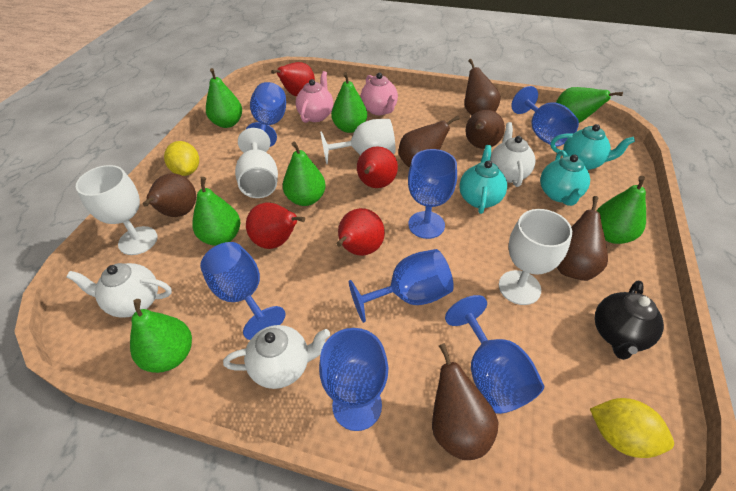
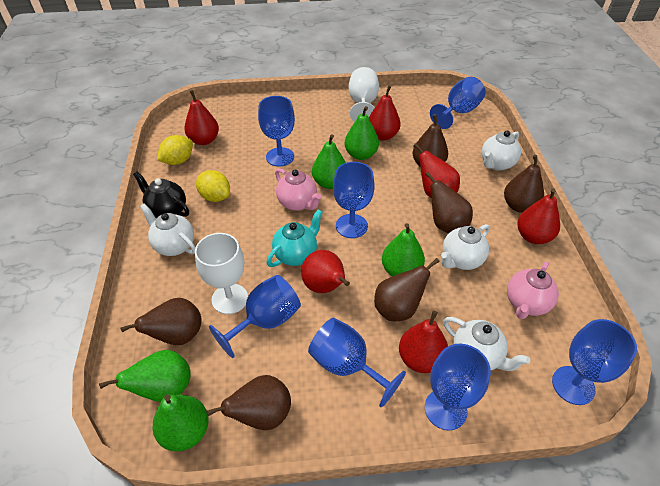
green pear: [130,299,192,373] [192,177,240,246] [206,68,242,128] [283,142,326,206] [331,72,367,133] [556,87,623,123] [597,176,646,244] = 7 -> [99,350,191,402] [153,394,209,451] [312,135,346,189] [344,106,379,160] [382,223,425,277] = 5
red pear: [246,202,305,249] [271,62,315,97] [336,208,385,256] [357,146,398,188] = 4 -> [184,90,219,145] [301,250,350,293] [369,86,401,140] [399,311,448,373] [413,143,460,198] [517,188,560,244] = 6
turquoise teapot: [460,145,507,214] [540,150,590,206] [551,124,635,170] = 3 -> [267,209,323,267] = 1
white goblet: [76,165,158,255] [235,128,278,198] [320,119,395,164] [499,209,572,305] = 4 -> [195,233,248,314] [349,67,379,122] = 2
white teapot: [66,263,172,318] [223,325,330,389] [490,122,536,187] = 3 -> [140,204,195,256] [441,224,490,270] [443,317,530,371] [481,131,521,170] = 4

